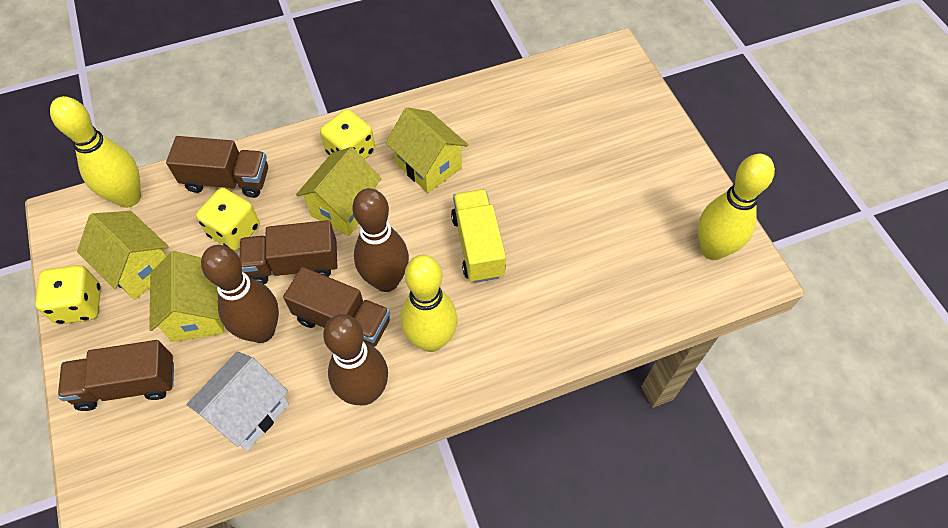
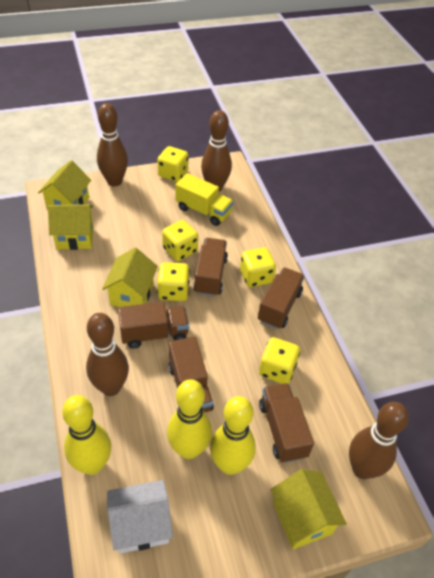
brown bowling pin: [201,245,279,343] [323,314,388,405] [352,188,409,292] = 3 -> [86,313,129,396] [97,103,128,186] [201,110,232,192] [349,402,409,479] = 4
brown truck: [58,340,174,411] [166,136,268,198] [239,220,337,284] [283,267,390,347] = 4 -> [118,302,189,349] [168,337,214,412] [193,238,228,297] [258,267,305,329] [259,383,314,463] = 5
yellow dice: [35,265,101,324] [196,188,260,251] [320,109,375,160] = 3 -> [157,262,190,301] [158,146,188,182] [162,220,198,261] [240,247,276,287] [259,337,300,384] = 5

